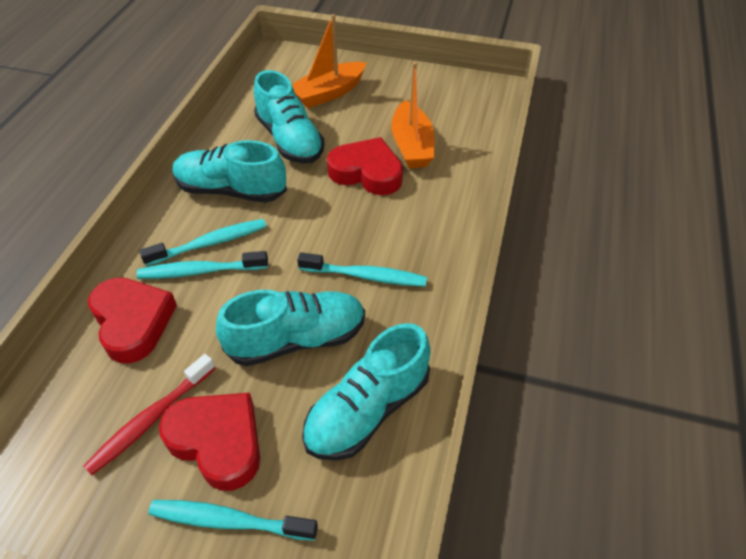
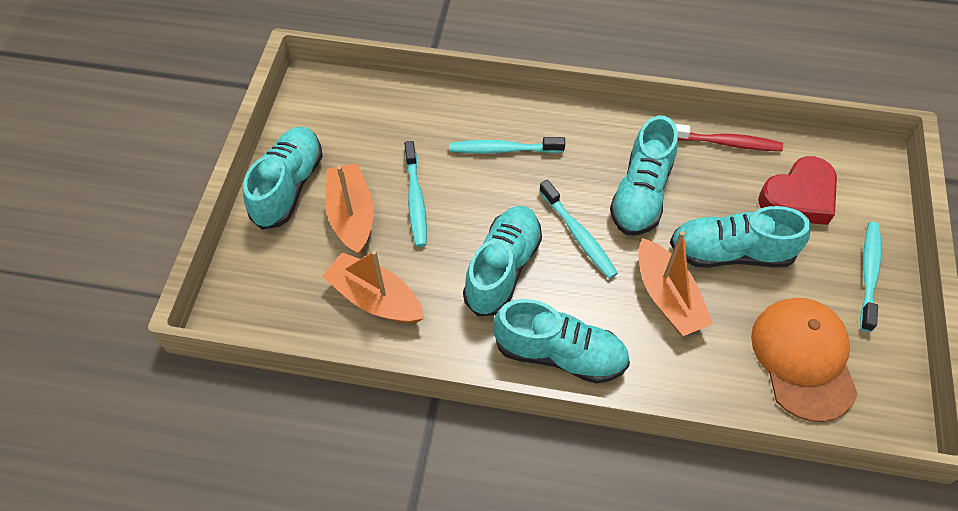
orange boat: [292,14,367,108] [391,62,434,168] = 2 -> [322,250,424,323] [325,163,374,255] [638,231,713,336] = 3
orange cap: none = 0 -> [751,298,858,422] = 1
red heart: [88,277,177,364] [159,393,260,491] [327,137,403,195] = 3 -> [758,156,837,225] = 1
turquoise shoe: [172,140,287,203] [216,290,365,366] [254,70,325,164] [302,323,431,461] = 4 -> [243,127,323,230] [463,206,542,316] [493,299,630,384] [610,115,678,235] [670,206,810,268] = 5

